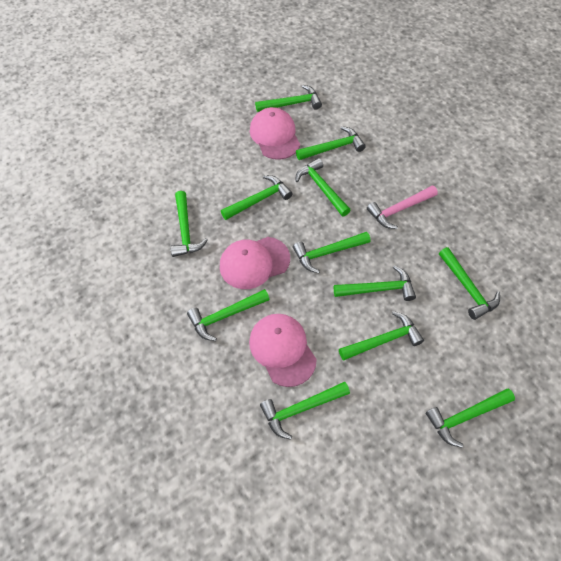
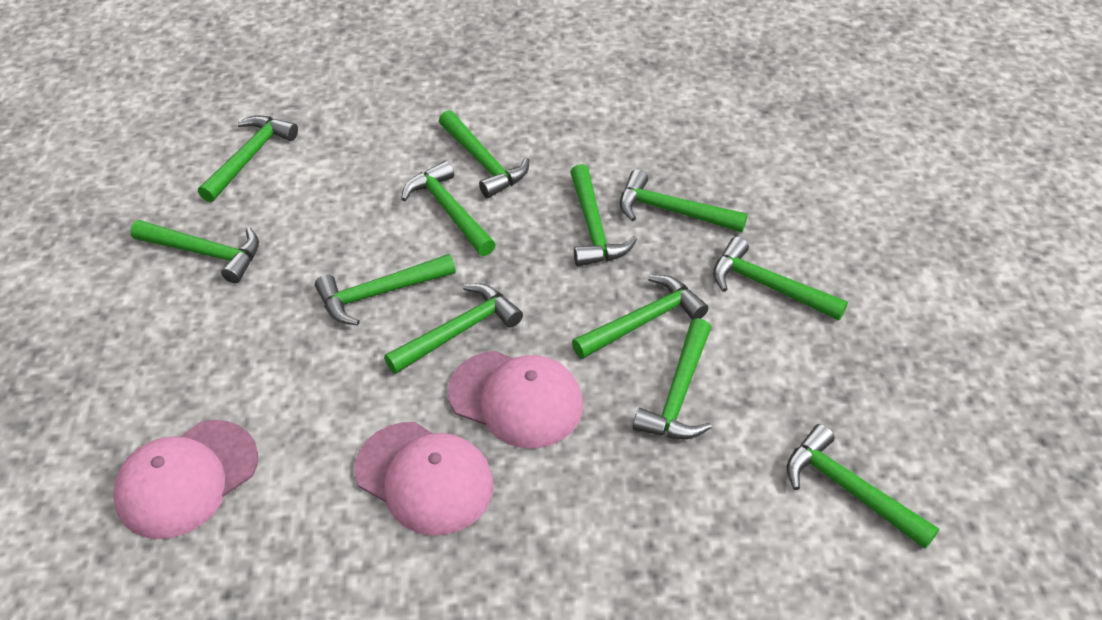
pink hammer: [367,185,438,229] = 1 -> none = 0

